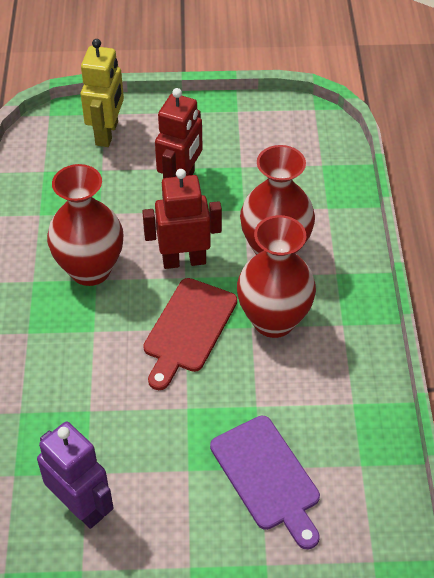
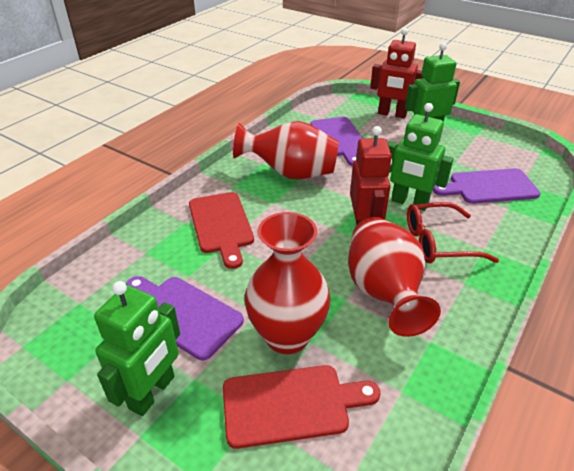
green robot: none = 0 -> [94,281,180,416] [388,103,454,211] [405,43,460,121] = 3
purple cutting board: [210,416,320,549] = 1 -> [126,276,244,360] [310,117,362,166] [433,168,540,204] = 3
purple robot: [37,421,114,529] = 1 -> none = 0
red cutting board: [143,278,237,390] = 1 -> [189,192,254,269] [223,365,380,449] = 2
red glasses: none = 0 -> [407,202,499,264] = 1
yellow robot: [81,39,124,147] = 1 -> none = 0

